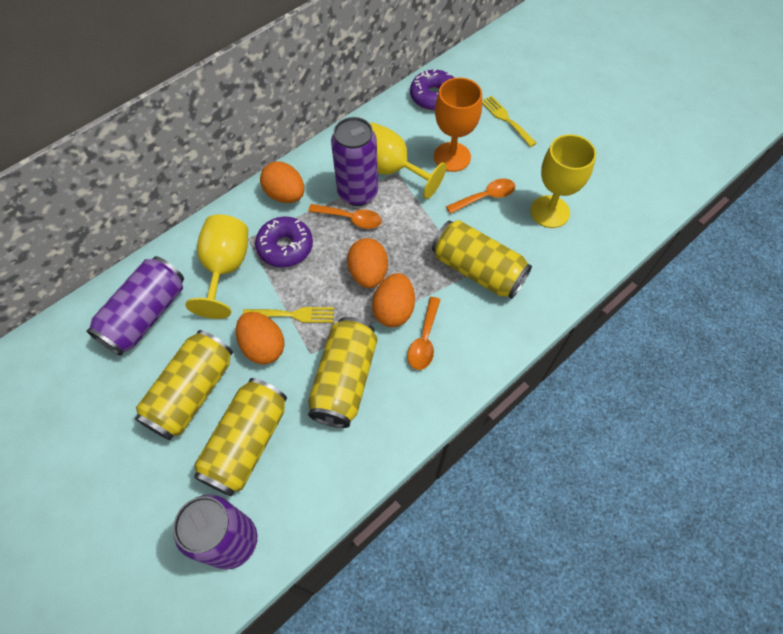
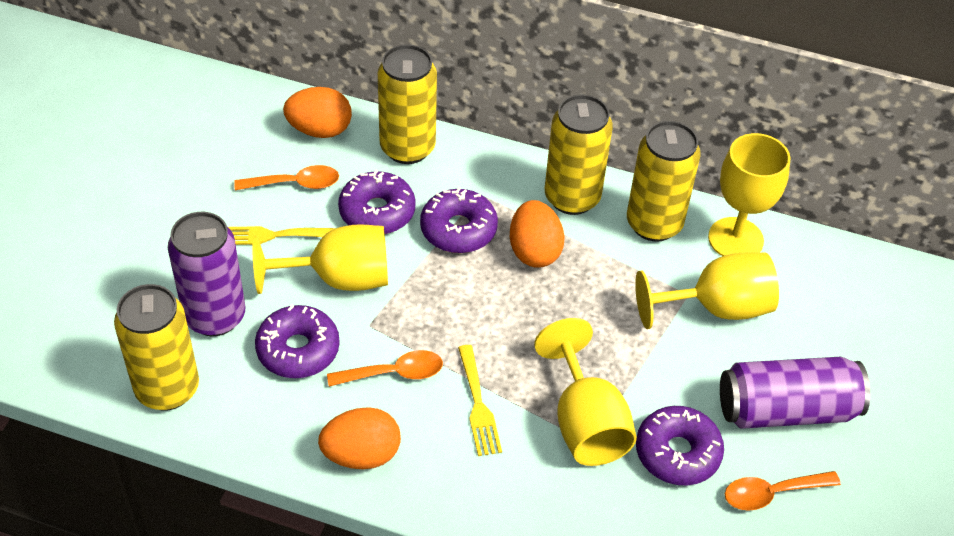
orange egg: [236,312,285,364] [260,161,304,203] [347,238,388,288] [372,273,415,327] = 4 -> [283,87,352,138] [318,407,401,469] [510,200,565,268] = 3
orange goblet: [434,77,482,172] = 1 -> none = 0
purple can: [86,256,184,356] [173,494,257,569] [331,117,378,206] = 3 -> [168,212,245,336] [720,357,870,429] = 2
purple donut: [255,217,313,267] [410,68,454,110] = 2 -> [255,305,340,378] [338,170,416,234] [420,187,498,253] [636,406,724,486] = 4
yellow goblet: [186,214,248,319] [370,122,447,199] [530,134,596,228] = 3 -> [253,224,388,294] [534,318,637,466] [635,252,779,329] [708,133,791,256] = 4

